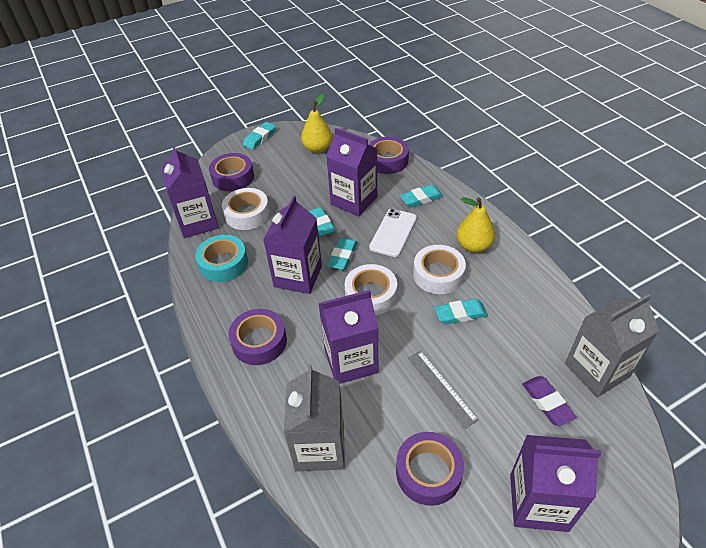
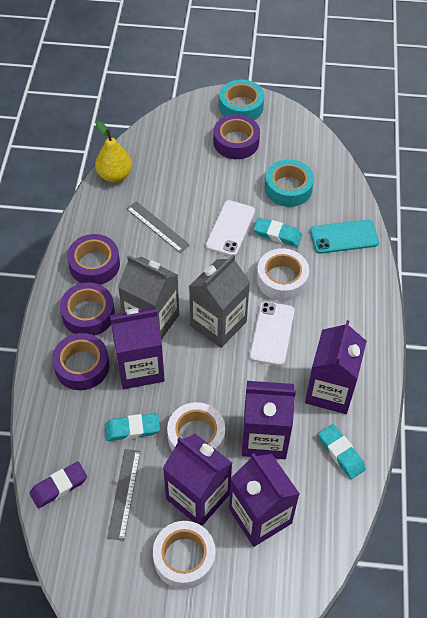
grey ruler: [408,351,479,429] = 1 -> [107,449,141,541] [126,201,190,253] = 2
turquoise eraser: [243,122,276,149] [309,207,335,237] [327,238,357,270] [400,185,444,207] [434,299,488,324] = 5 -> [104,413,160,441] [253,217,302,247] [318,424,366,479] = 3
turquoise phone: none = 0 -> [310,220,379,254] = 1
turquoise tape: [195,235,248,282] = 1 -> [219,80,264,120] [265,159,314,207] = 2
white phone: [369,209,417,257] = 1 -> [206,200,255,256] [250,301,295,366] = 2
yellow pear: [301,94,333,153] [457,197,495,253] = 2 -> [95,121,132,182] = 1

